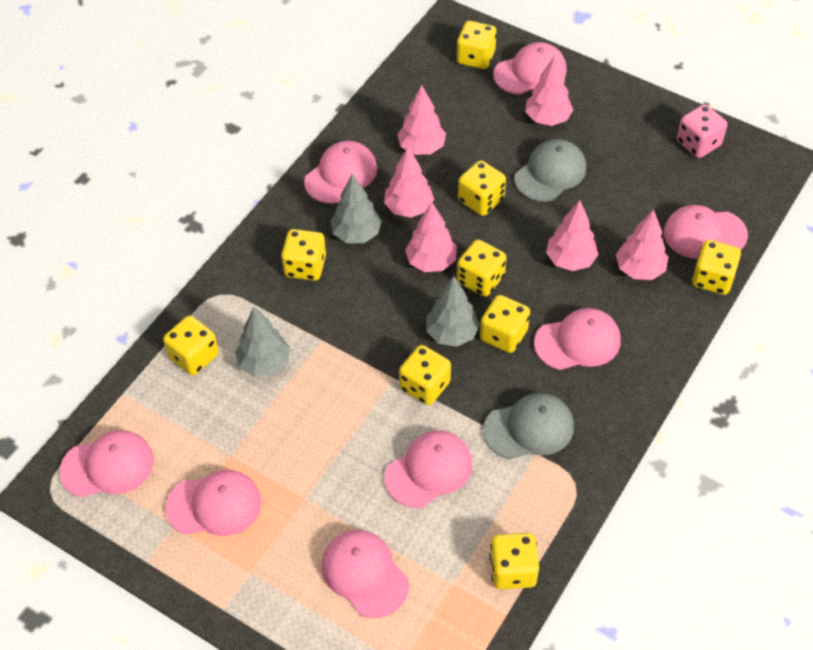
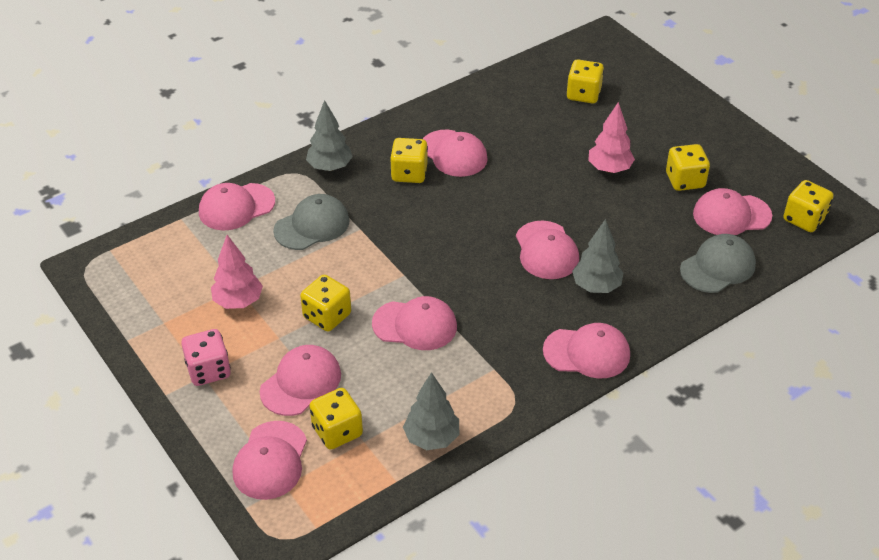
pink tree: [384,147,434,218] [397,85,446,155] [405,202,457,272] [525,55,573,126] [546,200,599,271] [616,209,668,280] = 6 -> [211,235,263,309] [588,102,635,173] = 2
yellow dice: [163,316,219,375] [281,229,326,281] [399,345,451,405] [456,21,497,69] [457,239,506,297] [458,160,506,216] [480,295,530,353] [490,533,539,589] [692,240,741,295] = 9 -> [300,275,351,332] [309,388,363,450] [390,138,428,183] [566,59,604,103] [666,144,710,191] [783,180,834,232] = 6

